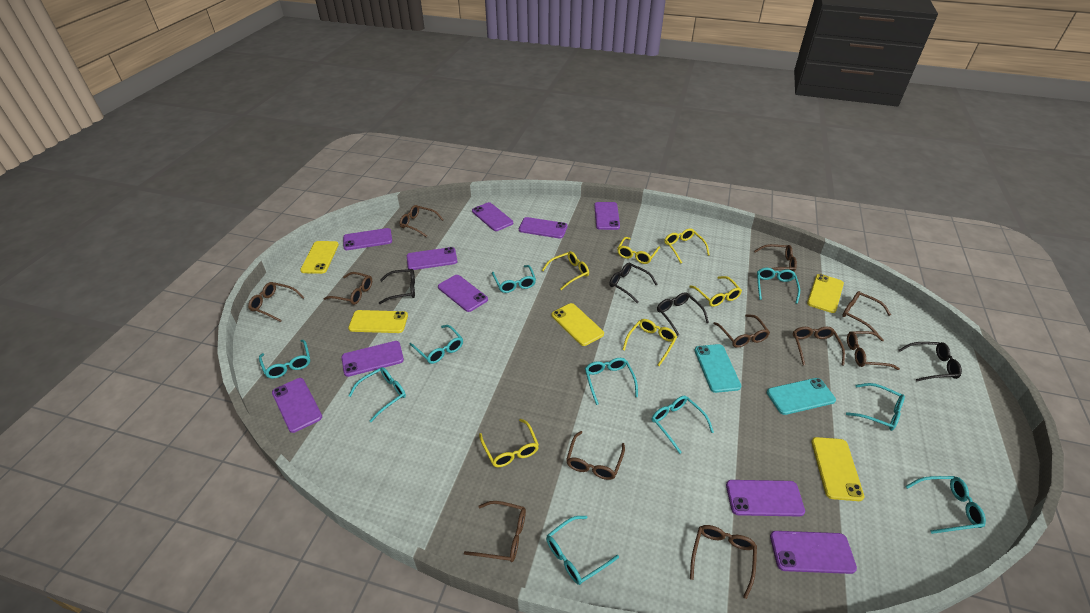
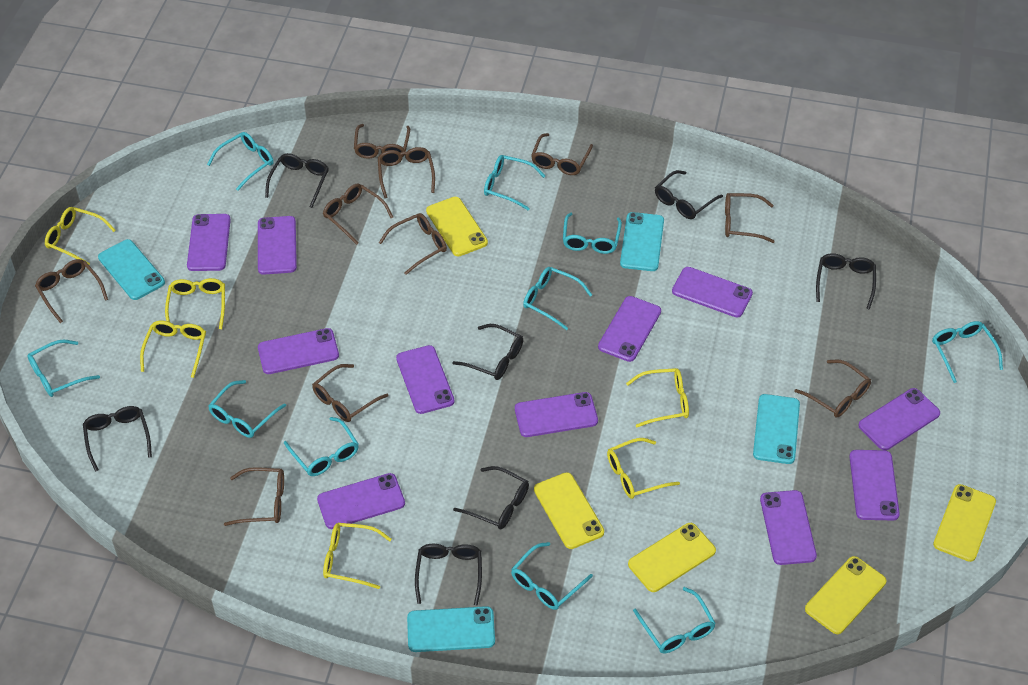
black glasses: [379,269,415,304] [609,263,657,303] [657,292,709,336] [899,342,962,381] = 4 -> [83,406,152,472] [265,153,329,208] [415,544,482,606] [452,324,523,380] [453,466,529,529] [655,170,723,219] [816,253,876,310] = 7
brown glasses: [248,282,304,322] [323,272,372,305] [400,205,444,237] [464,501,526,562] [566,431,625,480] [690,525,757,599] [713,314,770,348] [754,244,797,272] [793,327,845,365] [842,291,891,335] [847,331,900,370] = 11 -> [35,259,108,323] [224,467,284,526] [312,364,389,422] [323,184,393,245] [354,124,410,159] [378,147,435,198] [379,213,447,275] [531,133,593,175] [725,193,775,243] [794,360,871,418] = 10
purple phone: [272,378,322,433] [341,341,404,377] [343,228,392,250] [407,247,457,270] [438,275,488,312] [472,202,513,231] [519,217,567,239] [594,202,620,230] [726,480,805,517] [770,531,857,574] = 10 -> [187,214,231,271] [258,216,297,275] [258,328,339,374] [317,473,405,529] [396,345,455,414] [515,392,598,437] [598,296,661,362] [672,267,753,317] [760,490,817,565] [849,450,900,520] [858,388,940,450] = 11
turquoise phone: [694,344,741,393] [767,378,836,415] = 2 -> [98,239,165,300] [407,606,495,652] [620,212,664,271] [753,394,800,464] = 4

